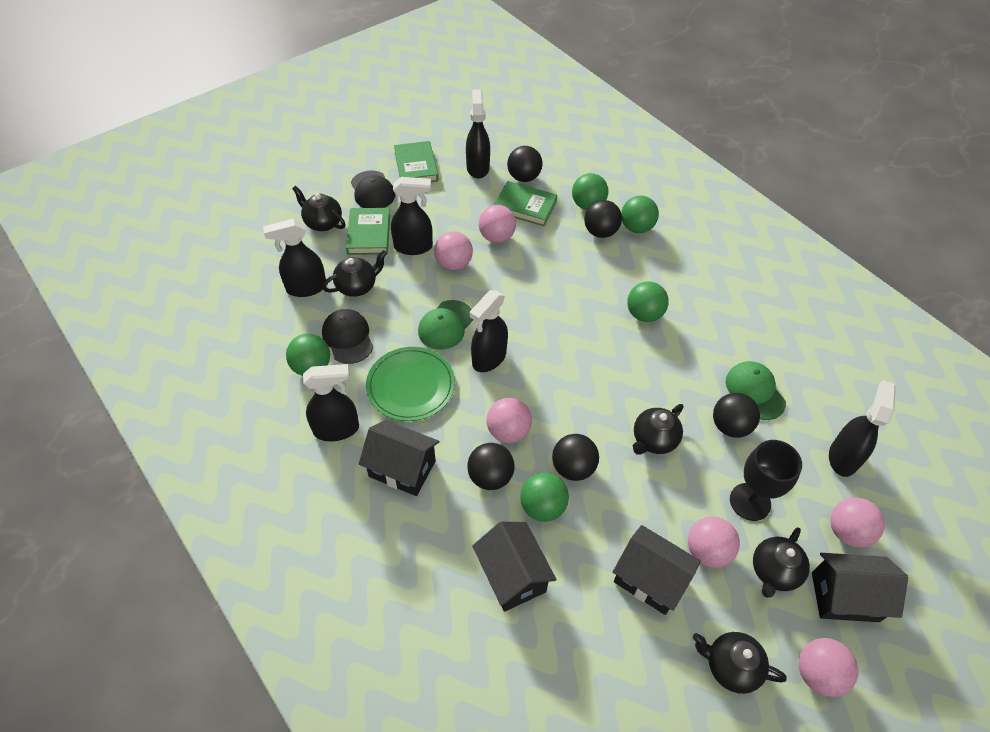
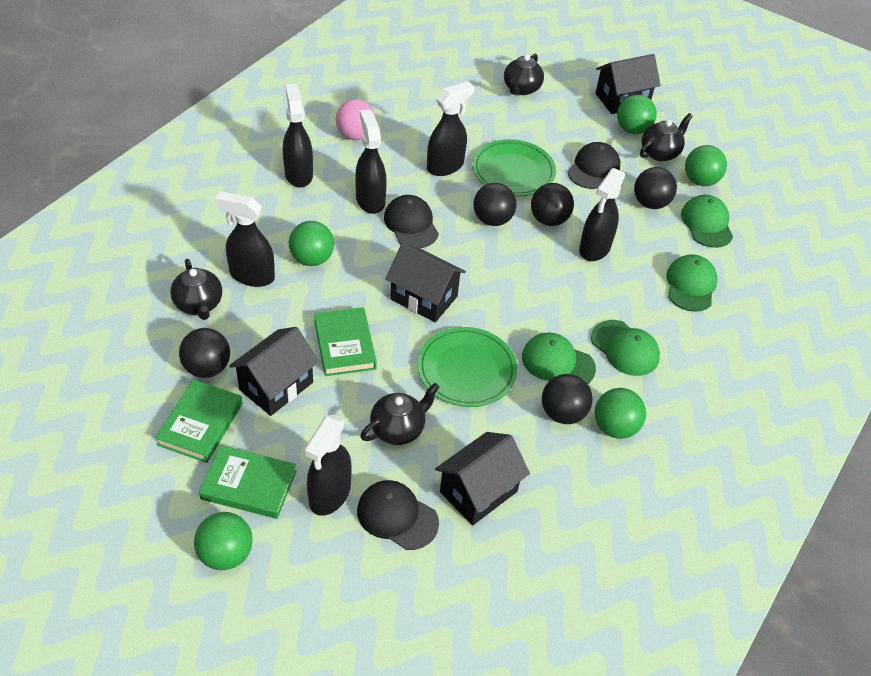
black cap: [322,309,373,364] [351,171,395,208] = 2 -> [357,480,439,550] [384,195,439,248] [568,142,620,189] = 3
black goblet: [730,440,802,521] = 1 -> none = 0
black teapot: [292,186,345,231] [322,250,387,297] [633,404,684,455] [693,632,787,694] [753,527,810,598] = 5 -> [170,259,222,320] [360,383,439,445] [504,54,544,95] [640,113,693,161] = 4
green cap: [418,300,473,350] [726,361,786,420] = 2 -> [522,333,596,384] [591,320,660,376] [666,254,718,312] [681,195,733,248] = 4
green plate: [366,347,455,421] = 1 -> [417,327,517,407] [472,139,556,196] = 2
pink ball: [434,231,473,271] [479,205,516,243] [487,398,532,443] [688,516,740,568] [799,638,858,697] [830,498,885,547] = 6 -> [336,99,376,140] = 1

